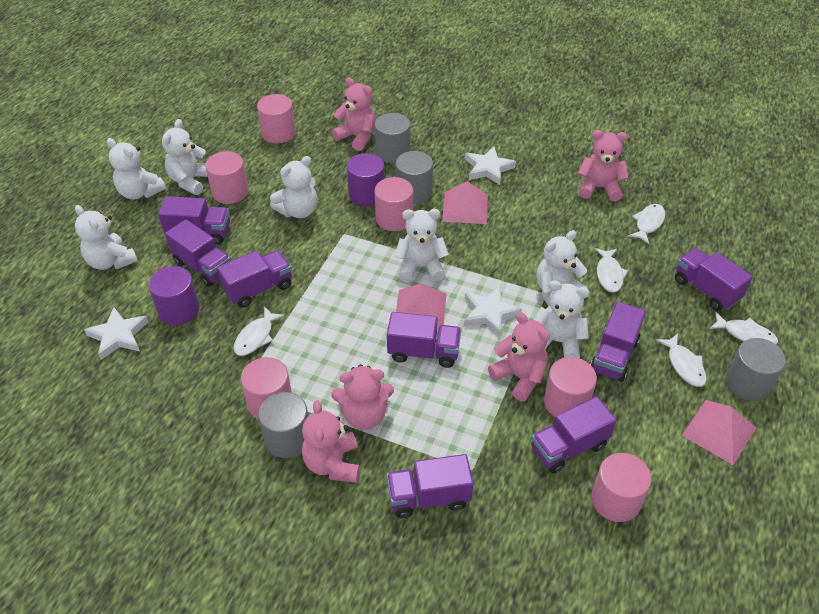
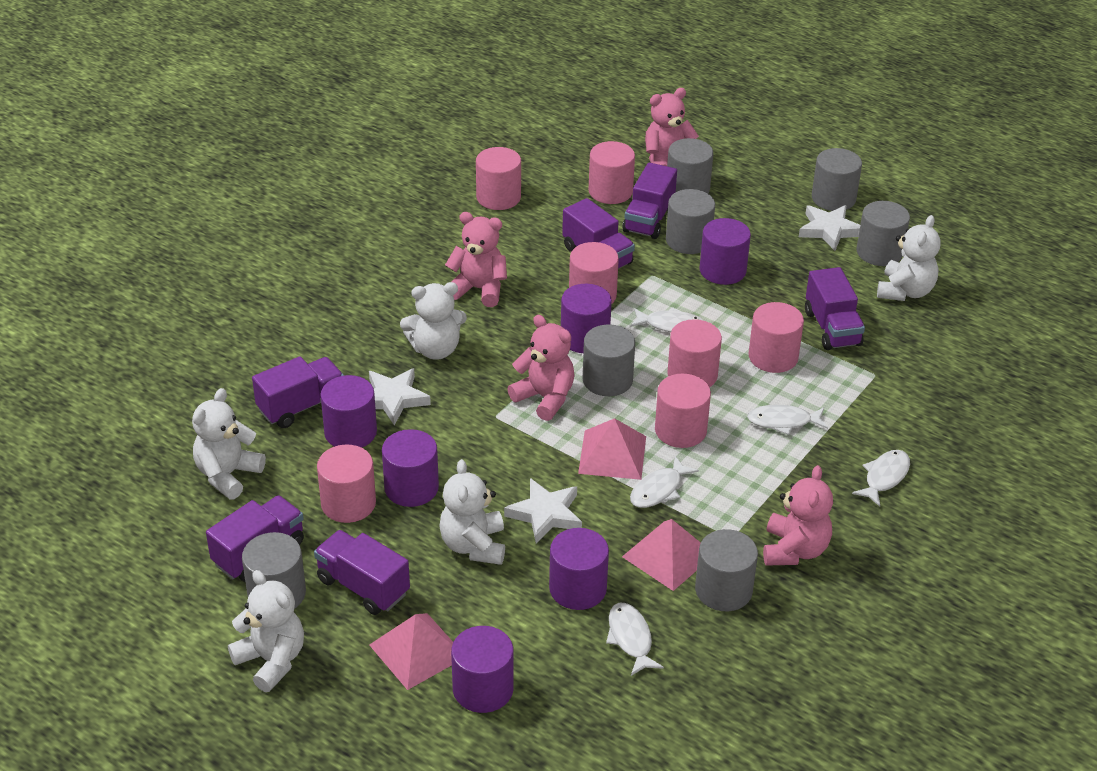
grey cylinder: [258,392,308,458] [375,113,410,163] [396,151,433,204] [726,338,786,401] = 4 -> [242,532,306,609] [582,324,635,396] [666,189,715,254] [667,138,713,193] [695,529,758,611] [812,148,862,211] [856,201,910,266] = 7
pink cylinder: [205,151,248,204] [241,357,292,420] [257,94,296,143] [375,177,413,231] [544,357,597,417] [591,453,652,522] = 6 -> [317,445,376,523] [476,147,521,210] [569,242,619,303] [589,141,635,204] [655,374,711,448] [667,319,722,388] [749,302,804,373] = 7
pink teddy bear: [302,400,360,483] [331,364,394,430] [332,77,376,151] [488,312,550,401] [578,130,629,201] = 5 -> [445,212,507,307] [507,315,575,421] [645,88,699,166] [763,465,833,566] = 4
purple cylinder: [149,266,200,325] [347,153,385,206] = 2 -> [320,375,377,448] [382,429,439,507] [451,626,513,713] [549,528,609,610] [561,284,612,353] [700,218,751,285] = 6
purple truck: [159,196,230,244] [165,219,231,287] [217,250,292,308] [387,312,461,368] [387,454,473,518] [531,396,616,473] [590,302,646,382] [675,248,752,311] = 8 -> [206,495,304,581] [252,356,344,428] [314,530,410,615] [562,198,635,269] [623,162,677,239] [805,267,865,350] = 6
white teddy bear: [75,205,138,270] [107,138,166,200] [162,119,208,195] [270,156,317,218] [395,209,449,282] [533,280,590,358] [536,230,588,307] = 7 -> [192,388,266,499] [228,570,304,692] [400,282,467,360] [439,459,505,565] [877,215,941,301] = 5

